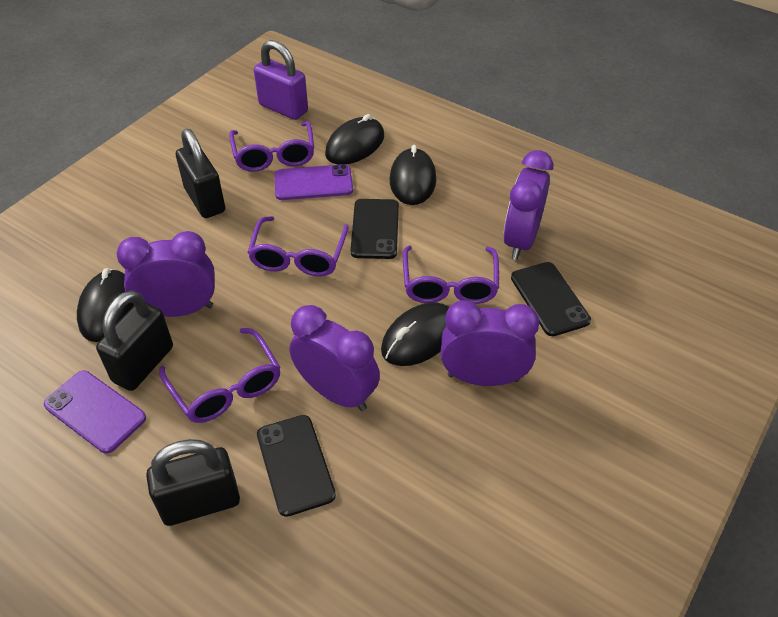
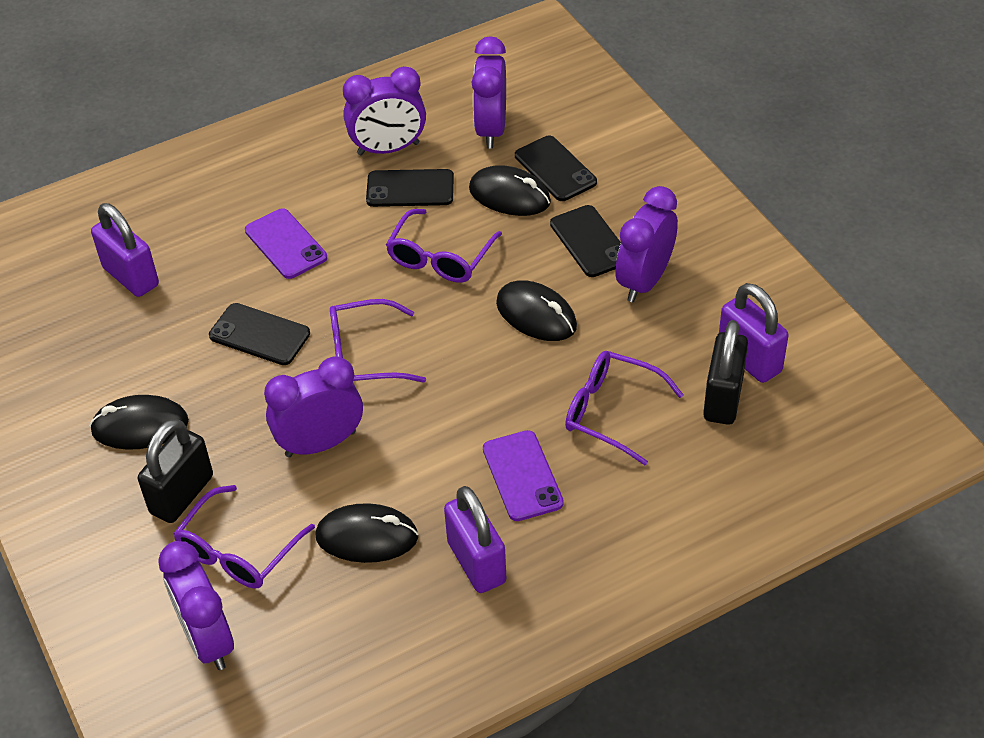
black padlock: [96,291,173,391] [146,439,240,526] [176,129,225,218] = 3 -> [138,419,213,523] [703,320,748,425] = 2
black phone: [257,415,336,517] [351,199,399,259] [511,262,591,336] = 3 -> [209,303,310,365] [366,169,454,207] [515,136,597,201] [550,205,621,277] = 4
purple clock: [116,231,215,317] [289,305,380,411] [441,300,540,386] [503,150,553,260] = 4 -> [158,541,234,670] [264,356,363,457] [343,66,426,155] [472,36,506,149] [615,186,678,302] = 5
purple padlock: [254,40,308,120] = 1 -> [91,203,159,297] [444,486,506,593] [719,283,789,383] = 3

